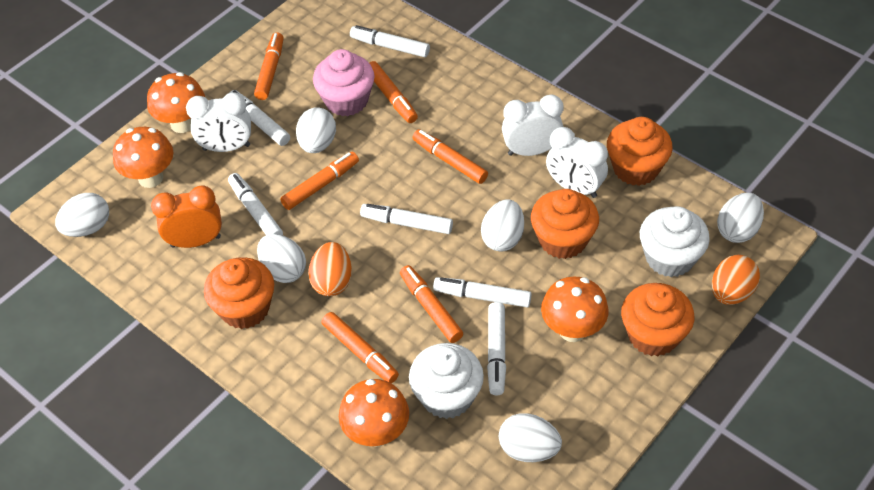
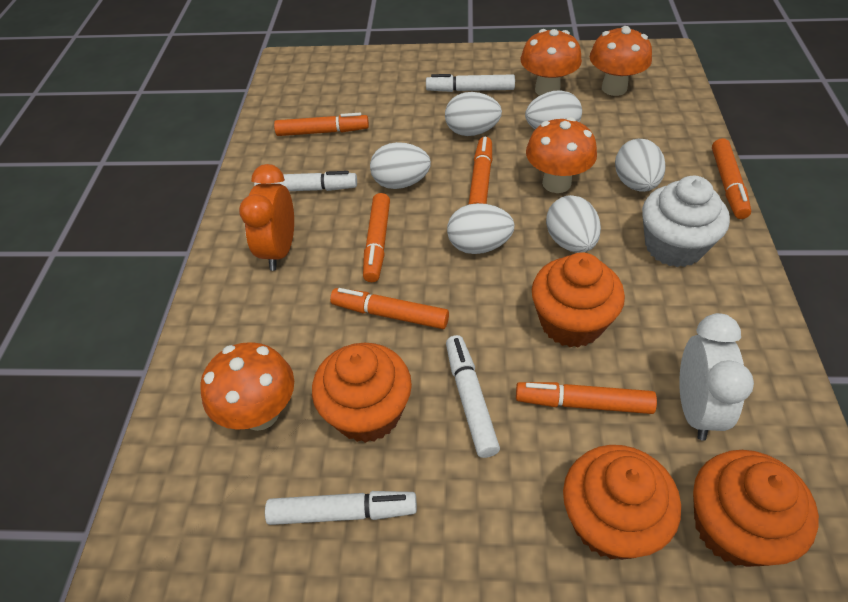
orange egg: [308,242,352,296] [712,255,760,305] = 2 -> none = 0
pink cupcake: [313,49,375,116] = 1 -> none = 0
white clock: [186,92,251,152] [502,95,563,156] [546,127,608,198] = 3 -> [679,313,754,441] = 1
white cupcake: [409,343,484,419] [640,206,710,277] = 2 -> [642,176,730,267] = 1
white marker: [228,173,283,235] [229,90,290,146] [350,25,430,57] [360,204,453,234] [433,277,531,307] [487,302,506,395] = 6 -> [254,171,357,191] [265,491,417,525] [426,74,515,92] [446,335,500,458] = 4

